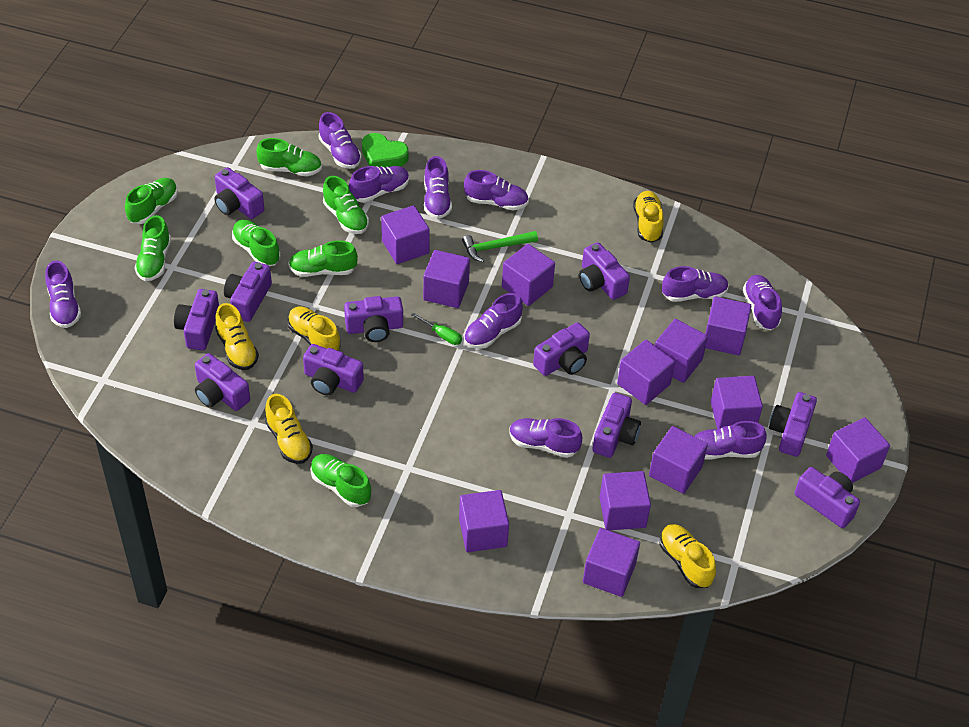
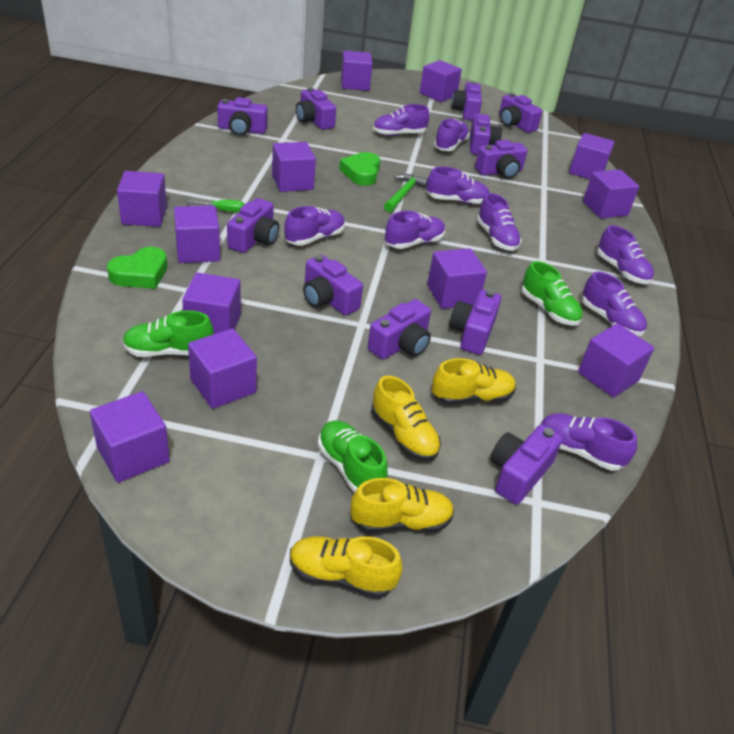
green heart: [362,133,408,167] = 1 -> [107,247,167,289] [339,152,380,186] = 2
green shoe: [125,178,178,224] [135,215,171,281] [232,220,280,266] [257,138,322,176] [288,240,358,277] [311,454,371,507] [323,176,369,234] = 7 -> [122,310,214,357] [318,420,388,493] [521,261,583,326] = 3
purple shoe: [45,261,81,328] [319,112,362,169] [349,166,409,203] [424,156,452,219] [464,170,529,211] [464,293,523,349] [510,418,582,458] [662,266,729,302] [694,421,767,460] [743,275,782,330] = 10 -> [284,206,345,246] [373,104,430,136] [385,211,446,249] [427,167,490,204] [434,119,470,151] [477,193,522,251] [540,413,637,471] [582,271,647,336] [597,225,654,284] = 9
yellow shoe: [215,303,259,370] [265,394,313,464] [288,306,340,351] [633,191,664,243] [660,524,716,588] = 5 -> [290,536,403,599] [350,478,454,533] [371,375,441,461] [432,358,516,405] = 4

